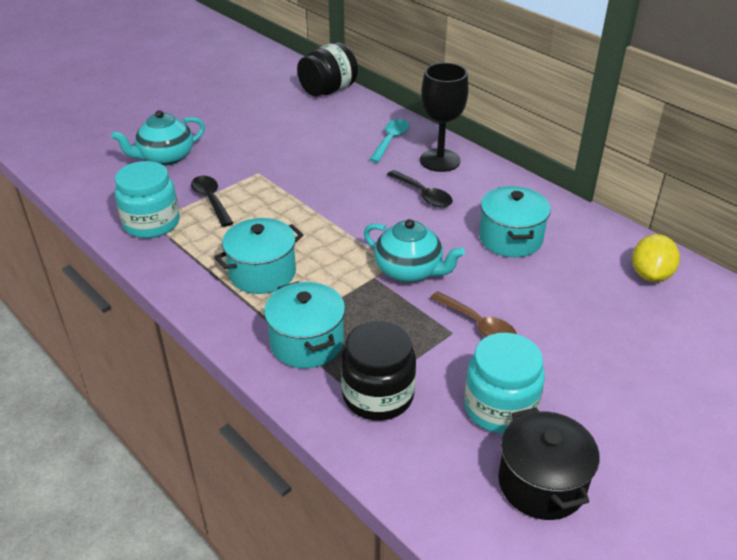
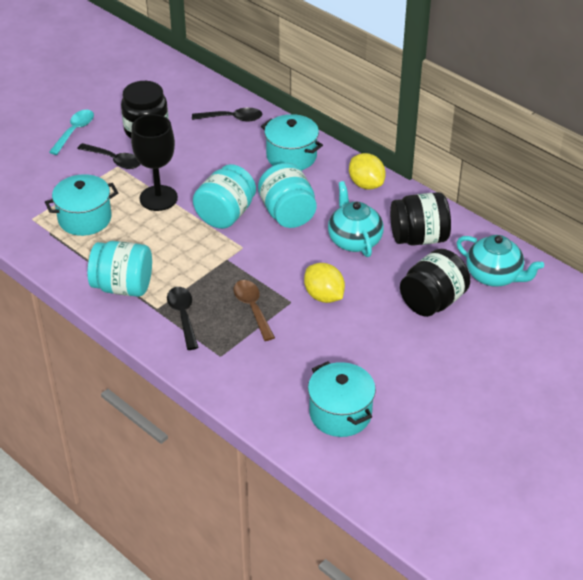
black jar: [297,42,358,97] [341,321,416,421] = 2 -> [121,81,169,138] [390,192,451,246] [400,249,470,317] = 3
black pot: [498,408,599,520] = 1 -> none = 0
black spoon: [191,176,233,227] [387,170,453,208] = 2 -> [77,143,141,169] [167,287,199,350] [192,107,263,122] = 3
turquoise jar: [115,161,180,238] [464,333,545,434] = 2 -> [87,241,152,297] [193,164,256,229] [258,163,317,228] = 3
yellow lemon: [632,234,680,282] = 1 -> [304,263,345,303] [349,153,386,189] = 2

